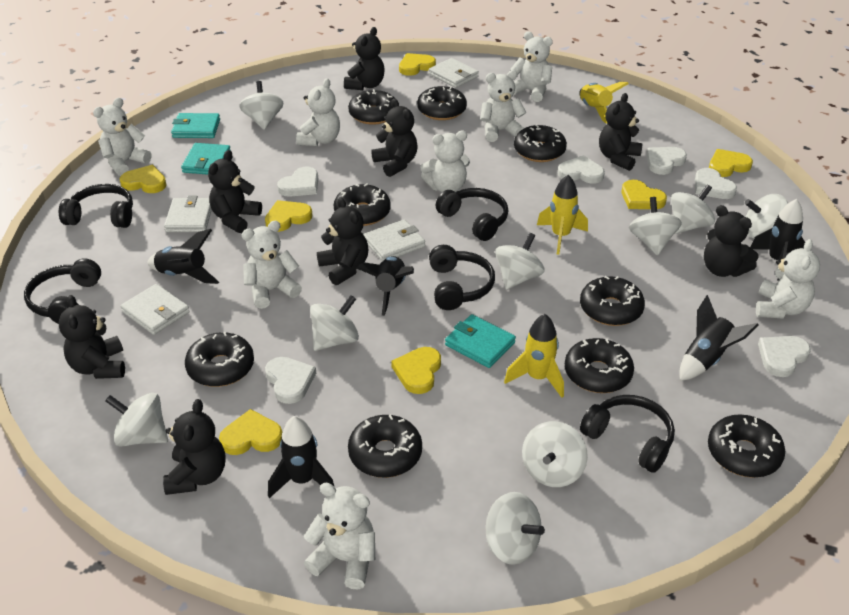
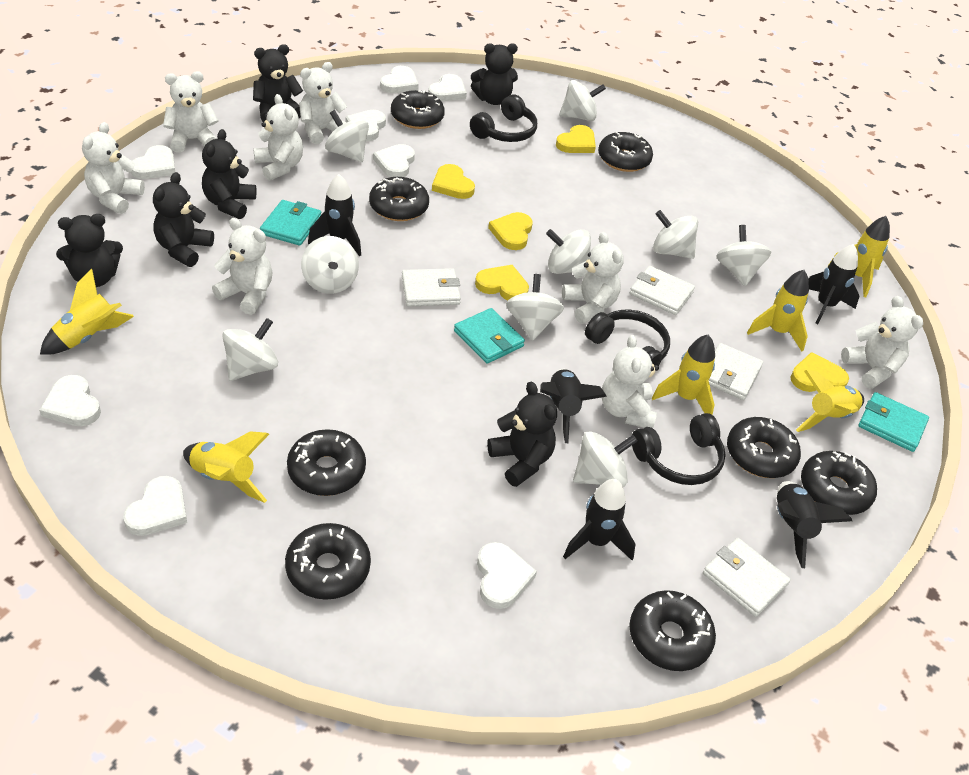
black donut: [185,332,254,387] [334,183,391,226] [348,89,394,125] [348,414,422,478] [417,86,467,120] [514,125,567,162] [565,338,634,393] [580,276,645,326] [708,414,785,478] = 9 -> [285,523,371,600] [287,429,366,496] [369,177,429,221] [391,90,445,129] [598,132,653,172] [629,590,716,671] [727,417,801,478] [801,451,877,515] = 8
black headphones: [24,258,101,324] [59,184,133,228] [429,245,495,310] [435,188,508,241] [580,395,675,473] = 5 -> [470,94,537,142] [585,310,670,366] [632,413,726,485] = 3
black teddy bear: [58,295,125,379] [163,399,226,495] [208,150,262,233] [317,197,368,285] [344,27,384,90] [371,98,418,177] [599,93,643,171] [704,205,759,277] = 8 -> [56,214,123,287] [153,172,214,267] [202,129,256,219] [253,44,303,122] [471,43,518,105] [487,381,557,487] = 6
white heart: [265,357,316,404] [277,166,318,197] [558,155,605,183] [647,147,687,175] [695,168,737,199] [758,336,811,377] = 6 -> [39,375,101,426] [123,476,187,536] [131,145,175,179] [345,110,386,141] [373,144,415,177] [380,66,419,93] [428,74,467,101] [477,542,537,609] = 8
yellow heart: [120,165,166,193] [219,409,282,455] [265,200,312,232] [391,347,441,394] [399,53,436,76] [622,180,667,209] [709,149,753,177] = 7 -> [432,164,475,199] [475,265,529,300] [488,212,533,250] [556,125,596,153] [790,352,849,392] = 5
yellow rocket: [504,314,564,398] [537,175,588,255] [579,82,629,124] = 3 -> [40,269,134,355] [183,431,269,503] [652,335,715,415] [747,270,809,351] [796,370,864,432] [828,216,890,297] = 6

